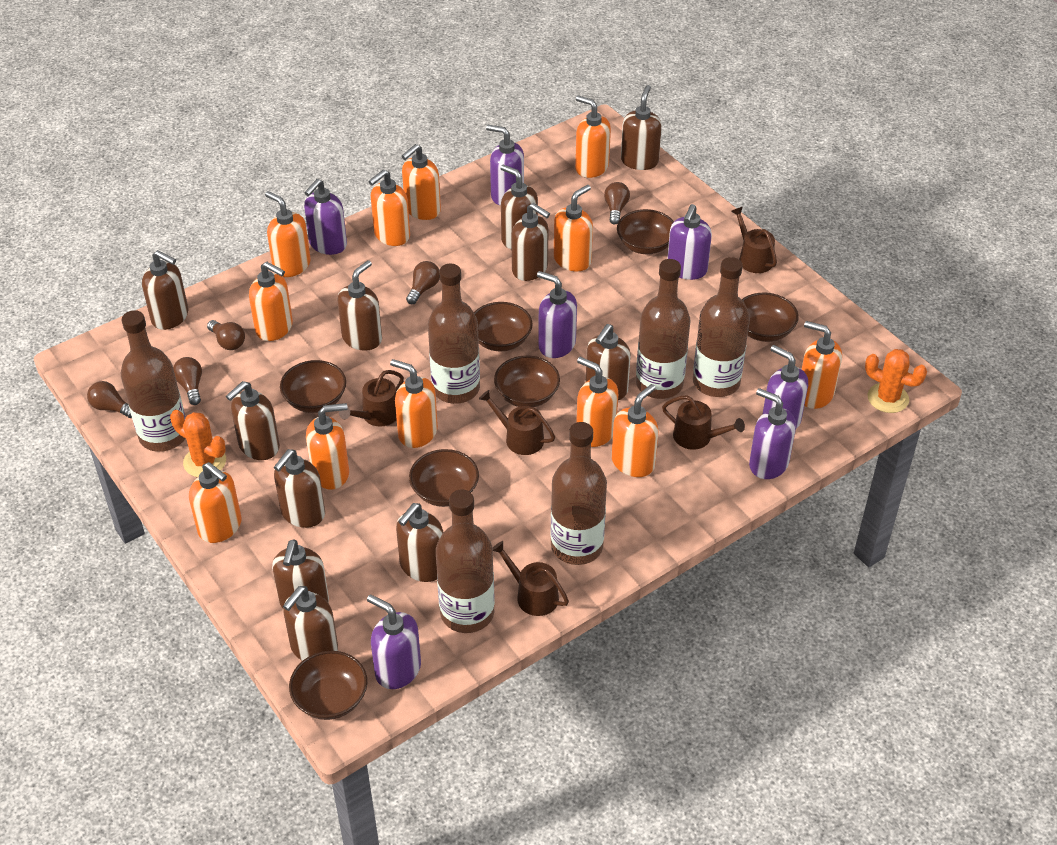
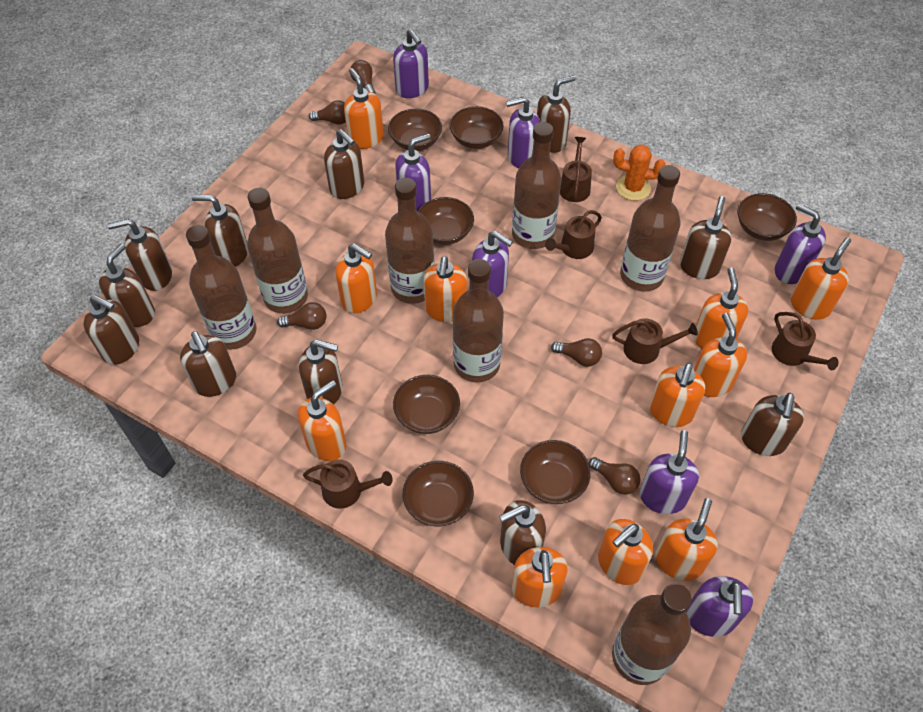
brown bottle: [121,310,186,452] [428,264,480,404] [436,489,495,633] [550,422,607,565] [636,259,690,399] [693,257,750,397] = 6 -> [186,225,256,350] [247,188,308,313] [385,178,435,304] [453,259,504,383] [512,122,561,249] [612,583,692,685] [620,165,681,292] = 7
orange cactus: [170,410,226,477] [865,349,927,413] = 2 -> [613,144,666,201] = 1
orange soap dispenser: [189,462,242,543] [249,262,293,341] [265,191,311,277] [306,403,349,490] [368,169,410,246] [390,359,438,448] [402,144,441,220] [554,185,593,271] [575,96,611,178] [576,357,618,447] [612,384,658,477] [802,321,842,409] = 12 -> [298,380,346,461] [336,243,377,313] [344,68,384,149] [424,256,467,322] [512,547,568,607] [598,519,653,585] [649,363,705,427] [655,498,718,581] [693,267,748,349] [694,313,747,397] [791,237,851,320] = 11

